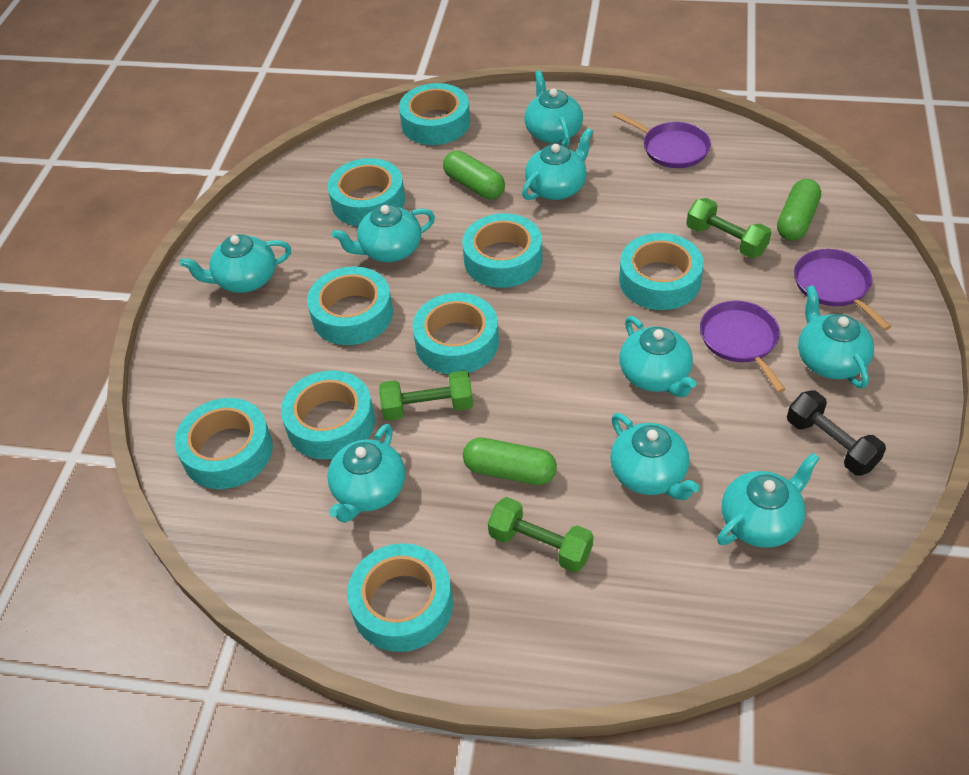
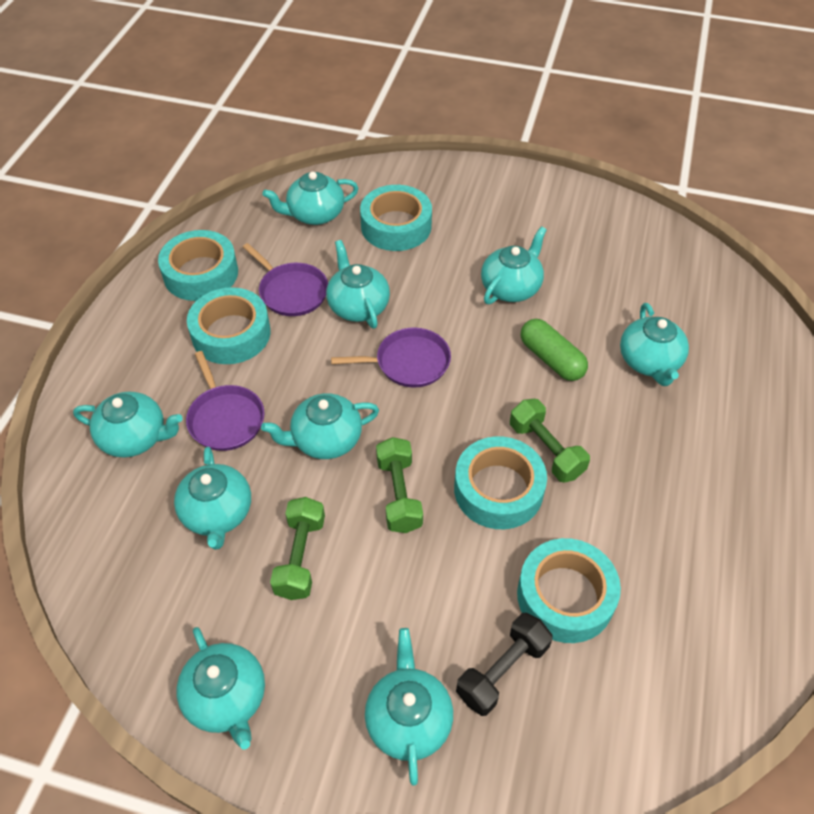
green capsule: [443,151,505,199] [463,438,557,485] [777,179,821,241] = 3 -> [521,319,588,381] = 1
turquoise tape: [175,398,273,489] [281,370,375,460] [307,266,393,345] [328,158,405,226] [347,543,453,652] [399,83,470,145] [412,293,499,374] [462,213,543,288] [619,233,704,310] = 9 -> [158,230,238,301] [187,287,270,364] [360,185,432,251] [454,436,547,529] [517,538,621,643] = 5

